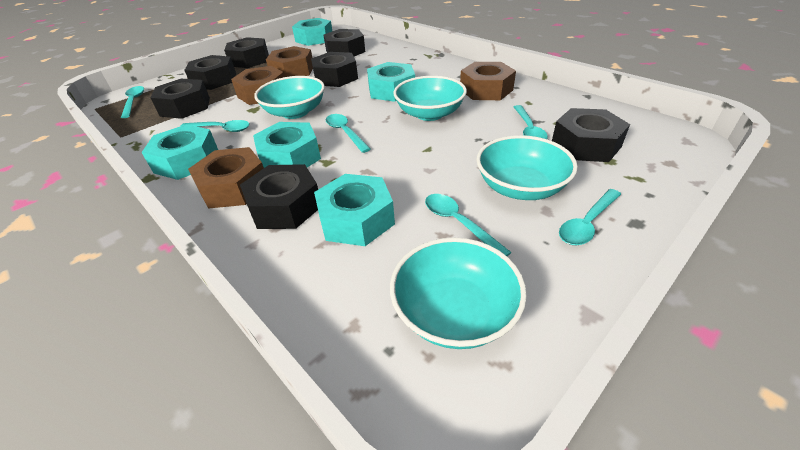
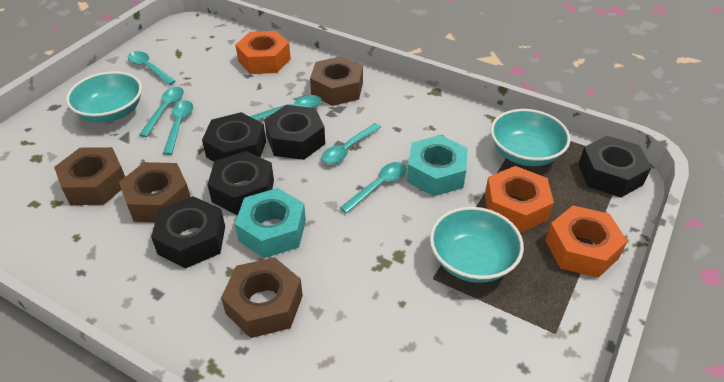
black nut: [150,79,210,119] [185,55,236,90] [224,37,269,68] [240,164,318,229] [311,52,358,87] [323,29,365,56] [552,108,630,162] = 7 -> [151,196,225,268] [202,112,266,162] [207,151,274,215] [264,105,325,160] [578,136,652,197] = 5
orange nut: none = 0 -> [236,31,291,74] [485,166,554,233] [545,205,627,278] = 3
turquoise bowl: [254,76,325,119] [390,238,527,349] [393,76,467,121] [476,135,578,200] = 4 -> [66,71,142,123] [430,207,524,283] [491,109,570,166] = 3
turquoise nut: [141,125,218,180] [253,122,321,168] [292,18,332,46] [314,174,395,246] [367,62,415,102] = 5 -> [235,188,306,258] [407,135,468,196] = 2

